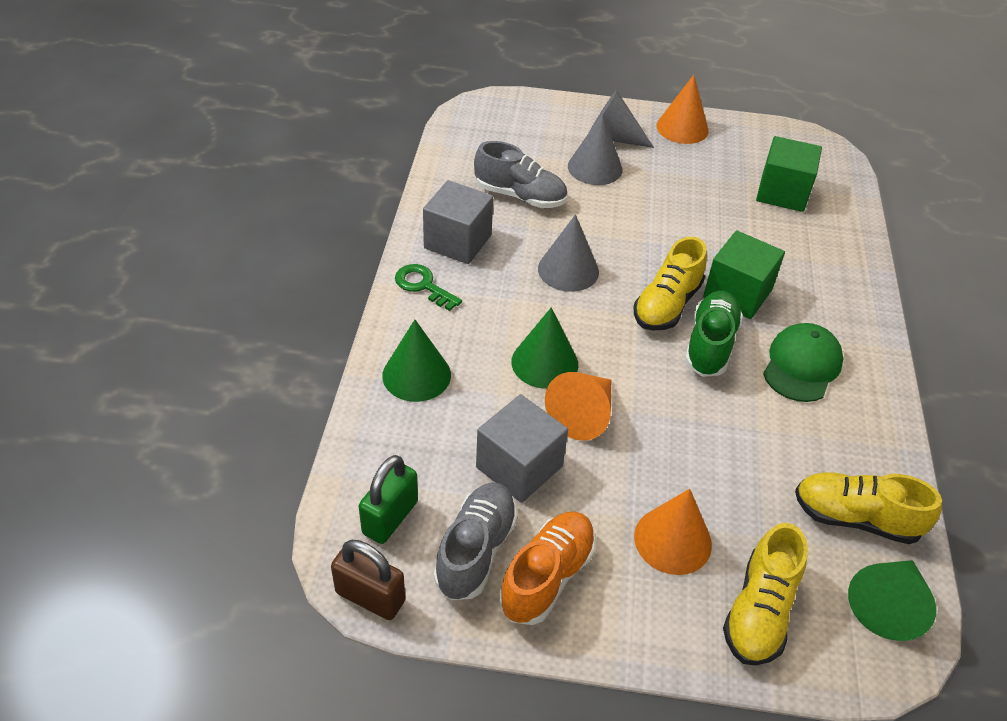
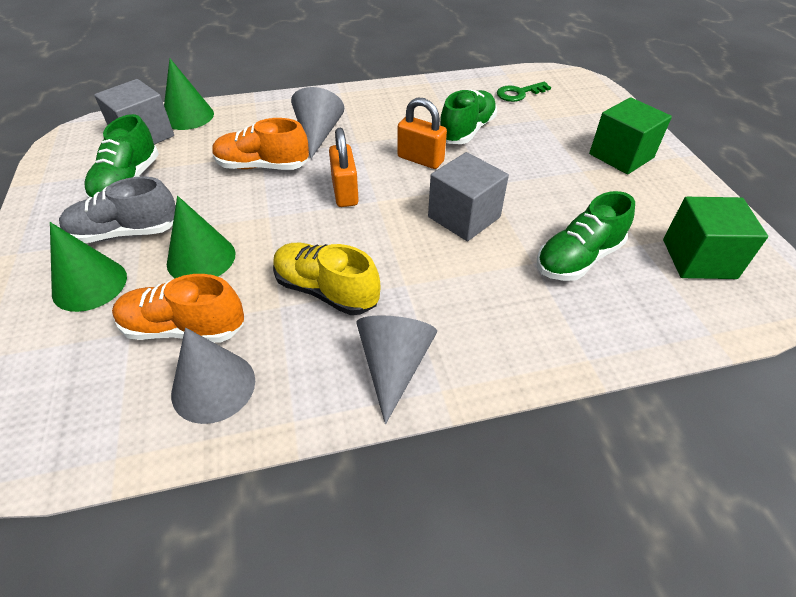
brown padlock: [331,540,405,620] = 1 -> none = 0
green cap: [763,323,843,402] = 1 -> none = 0
green padlock: [359,455,418,544] = 1 -> none = 0
green shoe: [685,291,743,377] = 1 -> [84,114,159,198] [440,89,497,144] [537,191,635,281] = 3
grey shoe: [434,483,518,600] [474,141,567,208] = 2 -> [59,176,176,243] = 1
orange cone: [545,372,611,441] [634,489,712,575] [656,75,708,144] = 3 -> none = 0
orange padlock: none = 0 -> [329,128,359,207] [397,98,447,169] = 2
orange shoe: [499,512,596,625] = 1 -> [112,274,244,342] [212,118,309,170] = 2
yellow shoe: [634,237,707,331] [723,523,808,666] [795,472,942,544] = 3 -> [273,243,381,315] = 1

